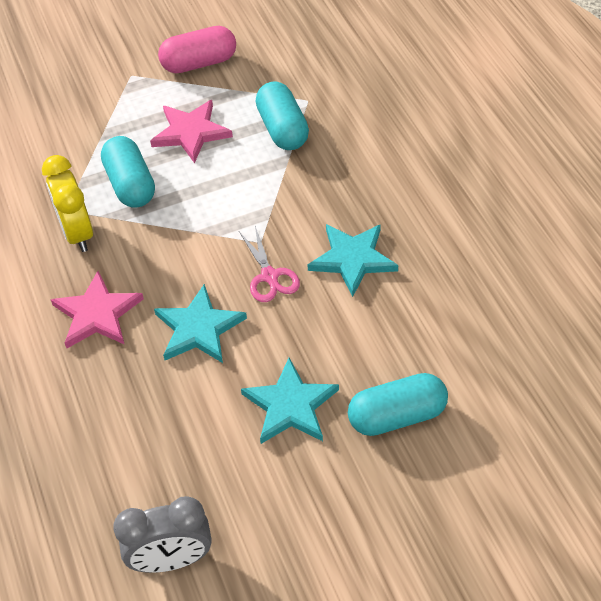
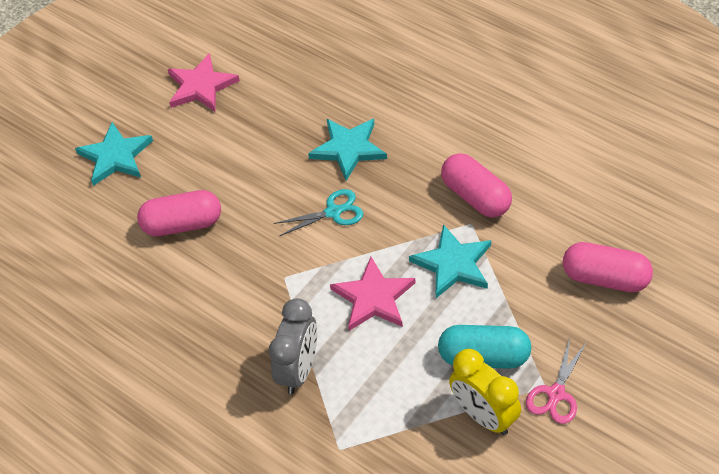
pink capsule: [158,26,236,73] = 1 -> [137,190,221,236] [441,153,512,217] [563,242,653,292] = 3
turquoise capsule: [101,136,155,207] [256,81,309,150] [348,373,448,436] = 3 -> [438,325,531,369] = 1
turquoise scissors: none = 0 -> [274,189,363,236] = 1

